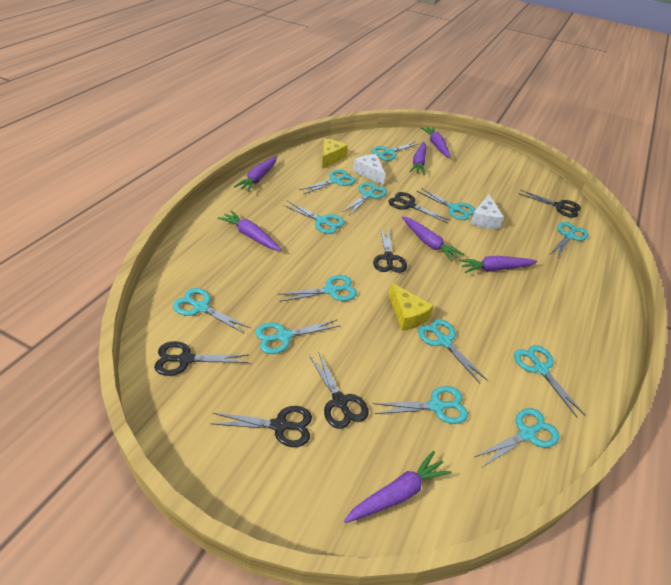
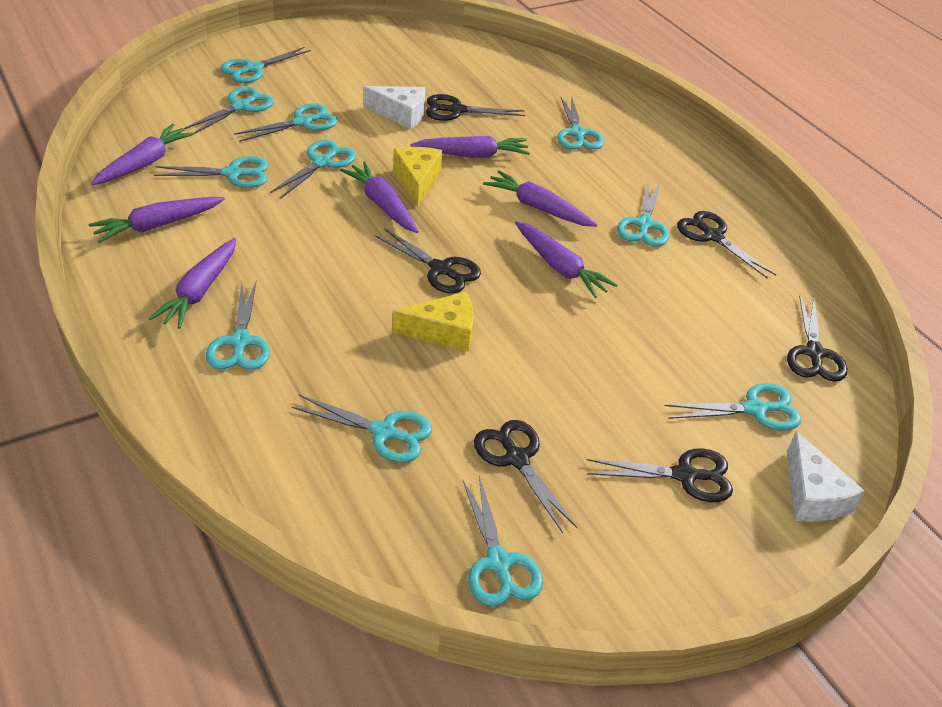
turquoise scissors: [173,288,250,333] [255,320,340,354] [277,275,357,302] [283,201,345,234] [299,170,356,194] [343,182,387,215] [372,141,420,161] [373,386,468,424] [417,188,476,220] [418,319,488,384] [475,408,560,467] [514,345,585,417] [550,222,589,258] = 13 -> [154,156,269,188] [184,87,274,134] [206,282,270,370] [220,47,311,83] [234,103,337,142] [270,140,356,199] [292,395,432,463] [462,476,543,607] [557,95,604,150] [617,183,669,246] [664,383,801,431] = 11

